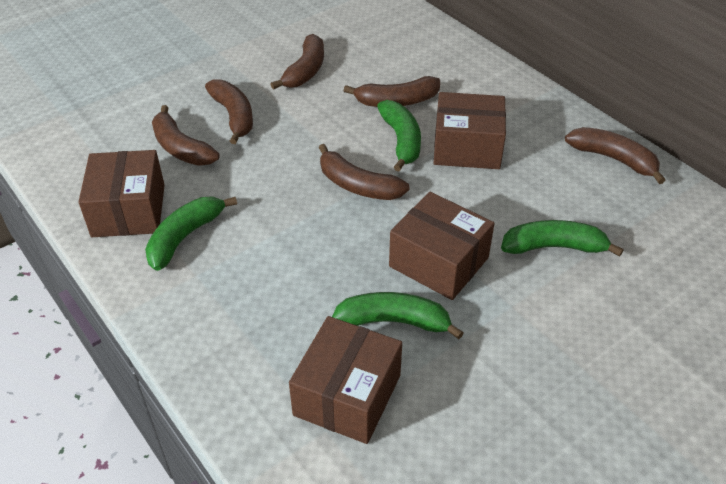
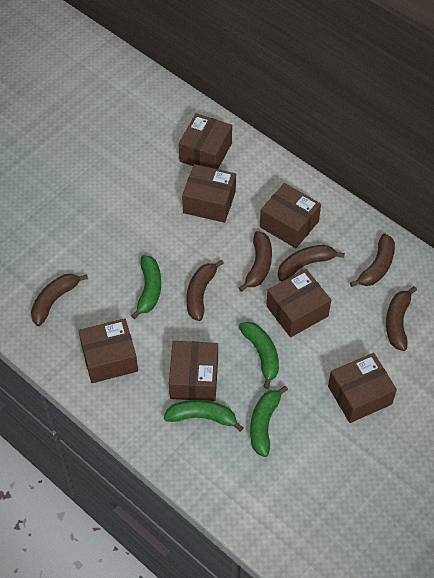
brown box: [78,150,165,237] [289,316,402,444] [389,192,495,300] [434,92,506,169] = 4 -> [78,318,138,383] [169,341,218,401] [179,113,232,169] [182,164,236,223] [260,183,321,248] [266,269,331,337] [328,353,397,423] = 7

